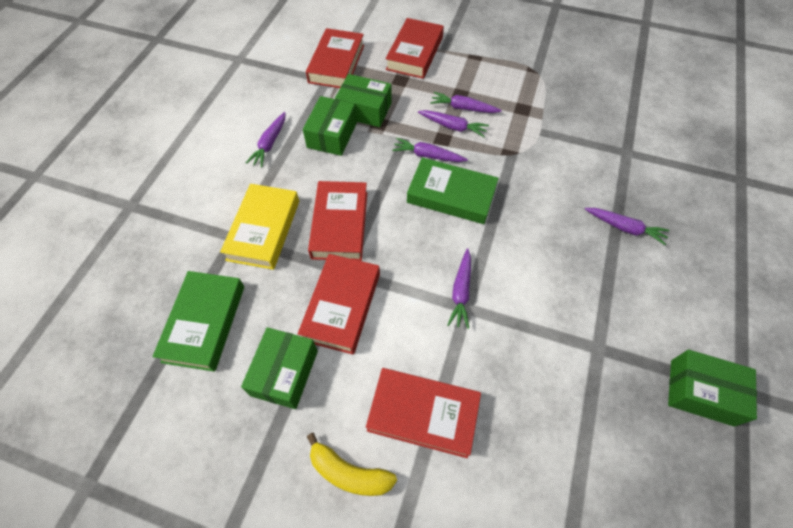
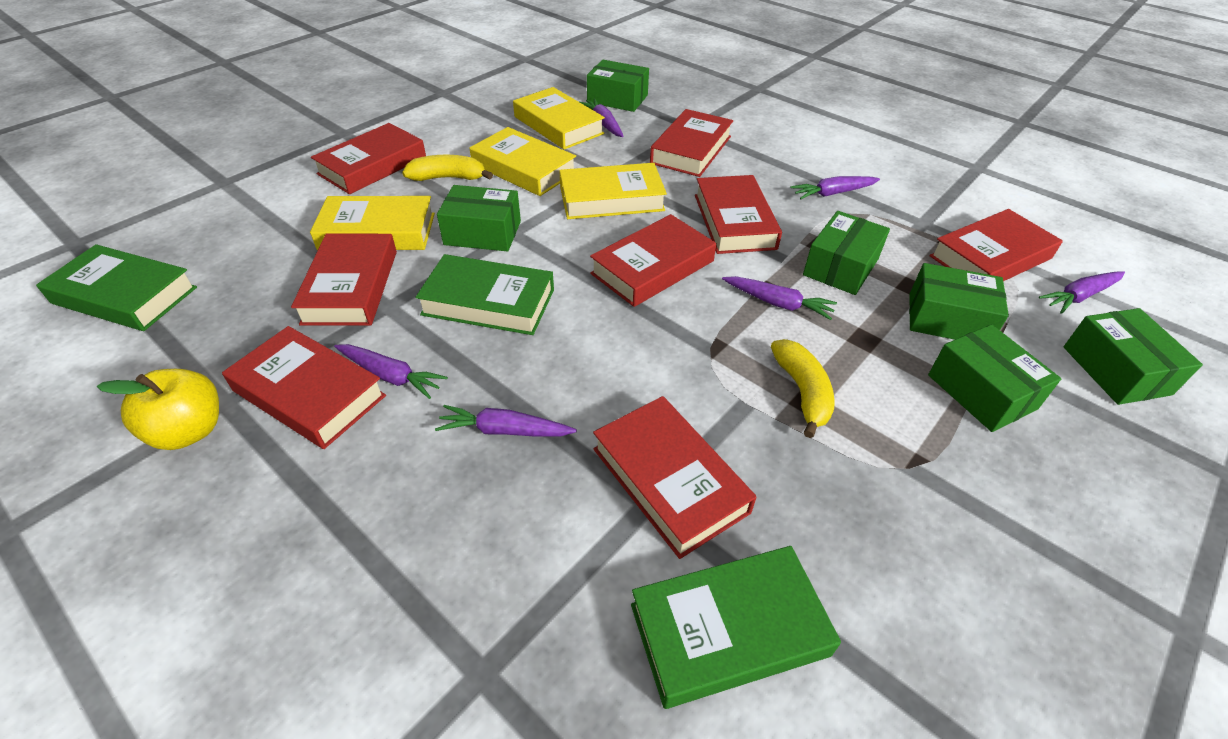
green book: [152,271,244,372] [407,157,499,224] = 2 -> [36,244,197,331] [415,254,554,335] [631,546,841,709] = 3
green box: [241,327,318,409] [303,96,357,156] [335,74,392,127] [668,350,757,427] = 4 -> [437,185,521,252] [587,60,649,112] [803,211,890,295] [909,263,1009,340] [928,324,1061,432] [1064,308,1203,405] = 6
red book: [298,254,380,355] [306,28,364,88] [308,181,367,261] [366,368,481,458] [386,18,444,79] = 5 -> [222,326,386,449] [291,233,397,325] [311,123,426,194] [590,214,716,307] [593,396,757,559] [650,109,733,177] [695,175,782,254] [929,209,1063,281] = 8
yellow apple: none = 0 -> [97,369,219,450] = 1
yellow banana: [307,433,397,496] = 1 -> [402,155,493,181] [771,339,835,438] = 2
yellow book: [220,184,299,270] = 1 -> [310,196,435,250] [470,127,576,196] [513,87,605,150] [559,163,667,219] = 4

